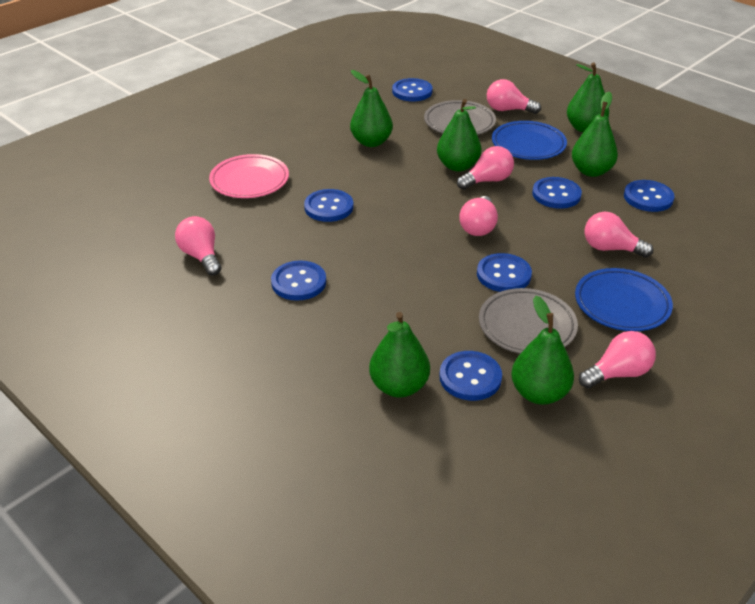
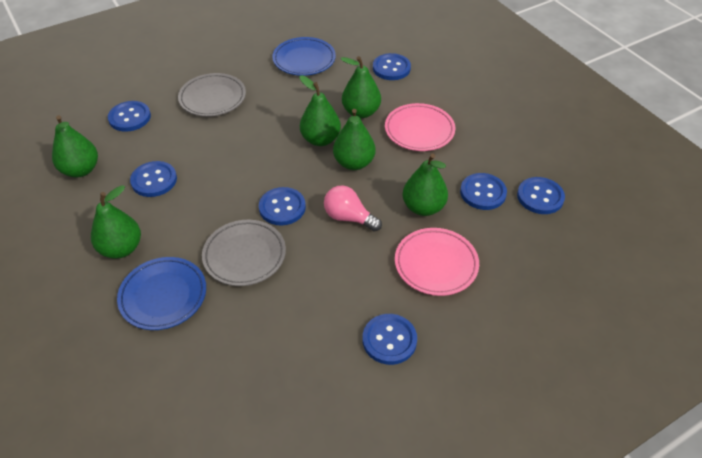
pink light bulb: [175,216,221,276] [457,146,514,190] [459,196,498,236] [487,79,541,114] [579,331,656,388] [584,212,653,258] = 6 -> [324,186,382,232] = 1
pink plate: [209,154,289,198] = 1 -> [385,103,455,151] [395,228,479,296] = 2

